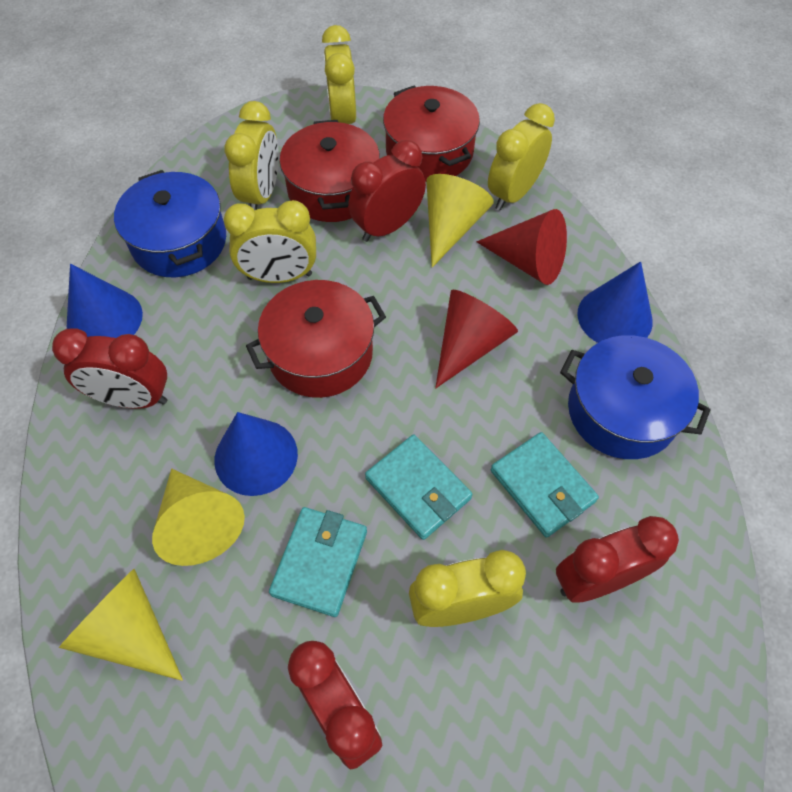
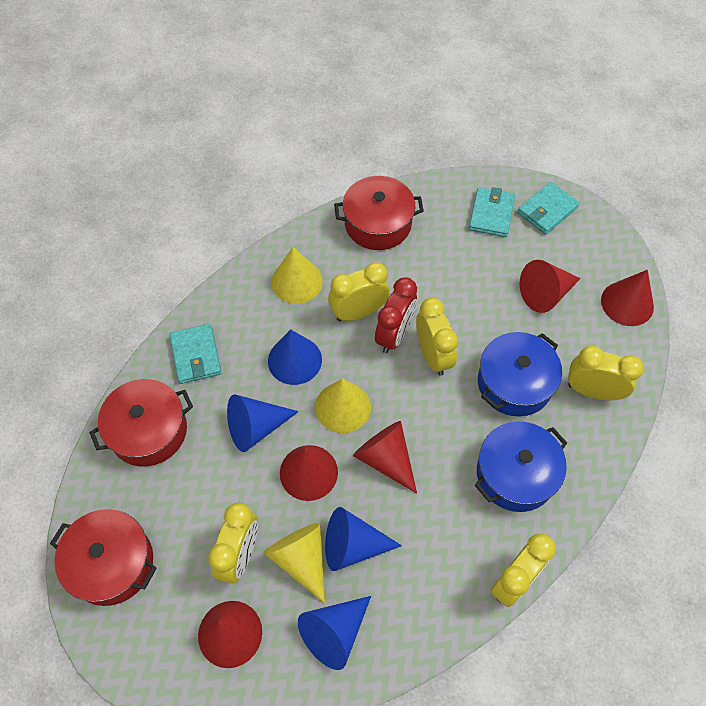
blue cone: [67,264,143,338] [214,412,298,496] [577,261,653,343] = 3 -> [227,394,299,452] [268,329,322,385] [298,596,371,670] [325,507,402,571] = 4
red clock: [52,328,167,409] [288,641,383,770] [348,140,426,242] [556,516,679,603] = 4 -> [375,277,417,353] = 1
red cone: [435,290,518,388] [476,209,567,285] = 2 -> [198,601,262,668] [280,445,338,501] [353,421,417,494] [520,260,581,313] [601,270,654,326] = 5

